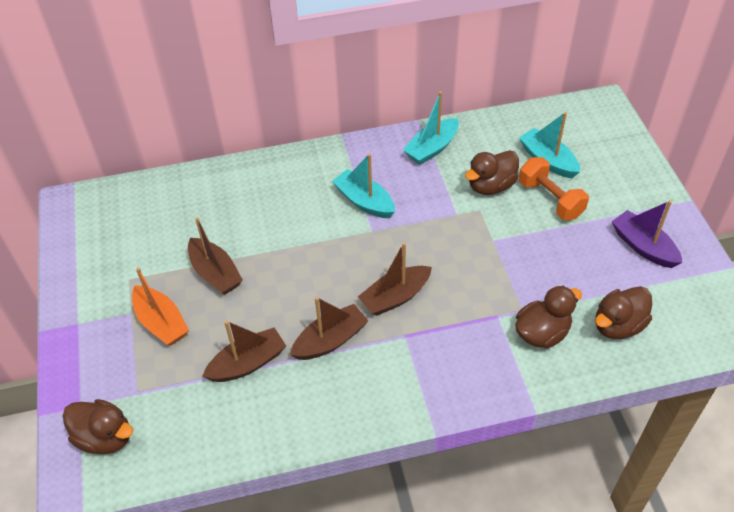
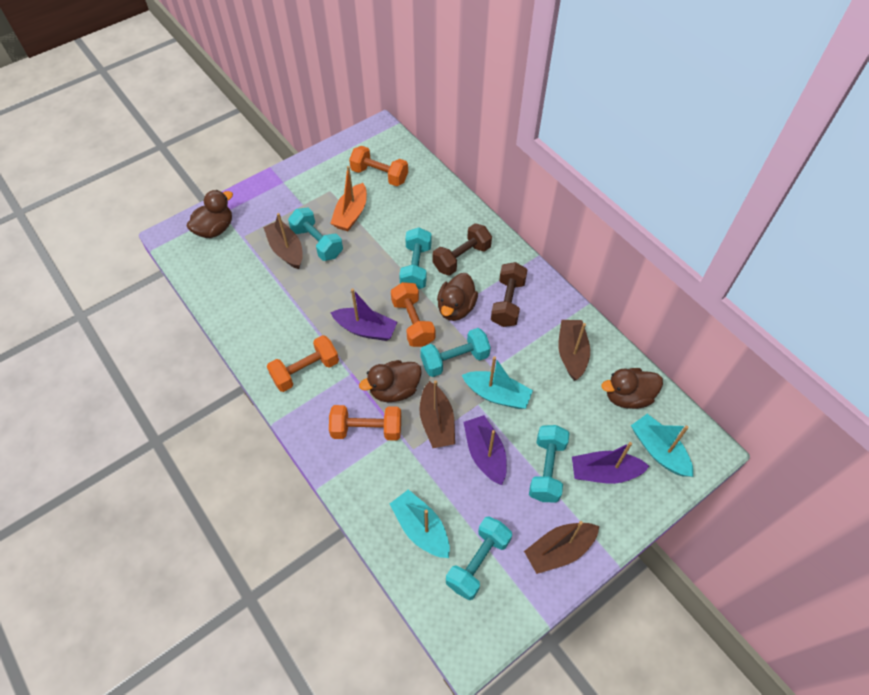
brown dumbbell: none = 0 -> [433,223,492,276] [491,262,527,327] = 2
orange dumbbell: [519,157,589,220] = 1 -> [267,335,339,392] [329,405,401,441] [349,146,408,186] [391,282,435,347] = 4
purple boat: [611,200,682,268] = 1 -> [330,288,397,341] [463,415,507,485] [572,442,649,484] = 3
turquoise dumbbell: none = 0 -> [288,208,343,261] [399,227,432,289] [420,328,491,377] [446,516,512,600] [529,425,570,502] = 5

